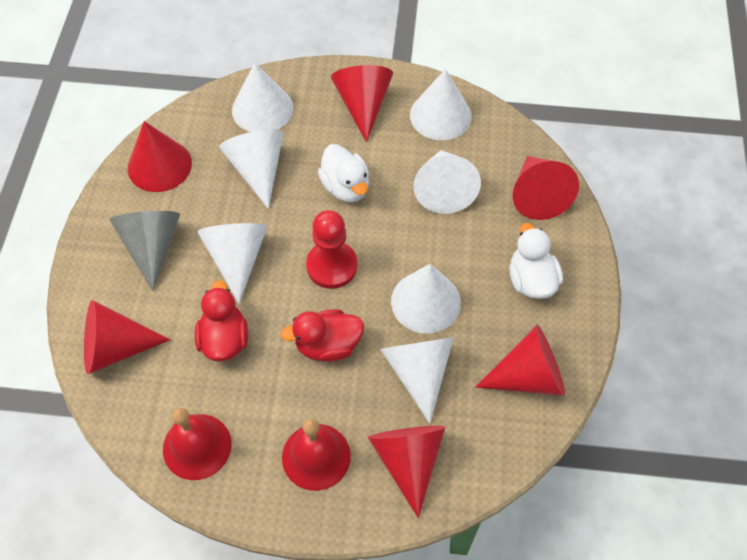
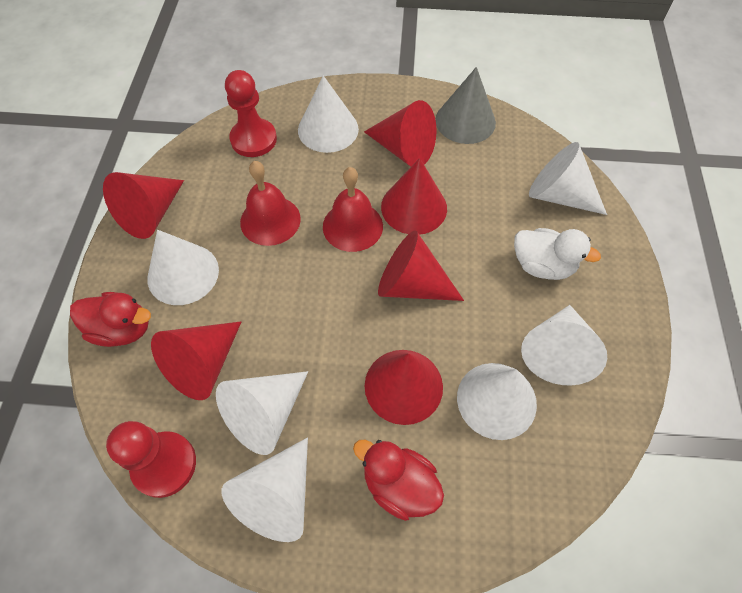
red pawn: [306,210,357,289] = 1 -> [106,421,196,498] [225,70,277,157] = 2
white duck: [318,144,369,202] [509,223,563,299] = 2 -> [514,228,601,280] = 1

